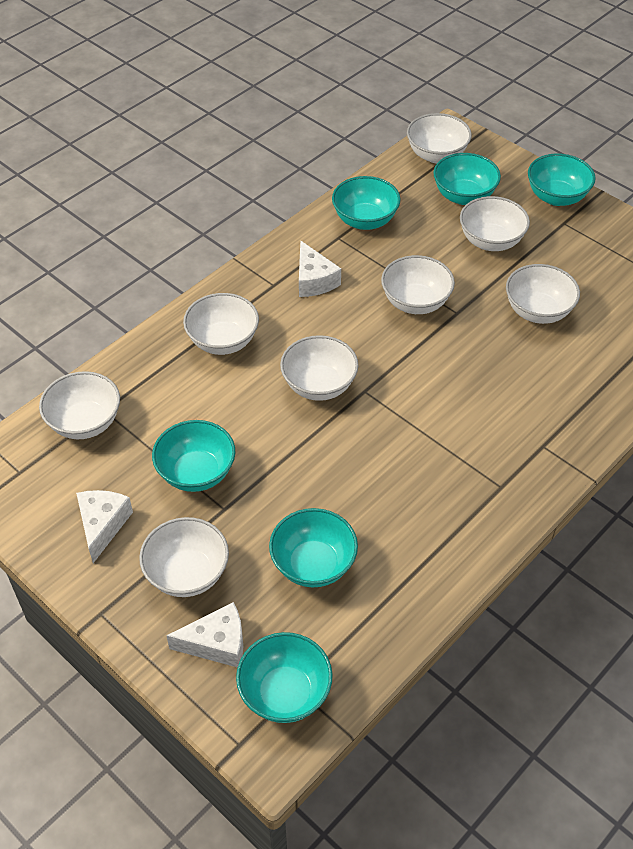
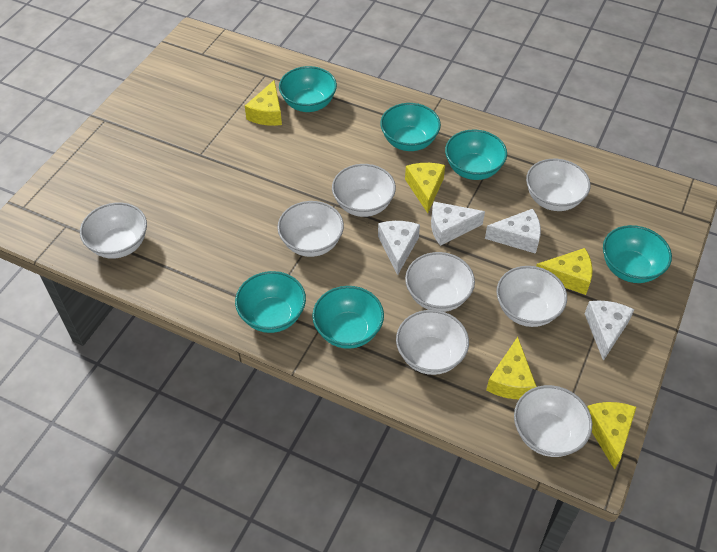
white cheese: [76,490,133,563] [166,602,243,668] [299,240,341,297] = 3 -> [378,221,420,275] [431,202,485,246] [485,209,541,254] [584,300,634,361] = 4
yellow cheese: none = 0 -> [245,80,282,126] [405,163,445,213] [486,337,537,399] [536,248,593,295] [587,402,636,470] = 5

